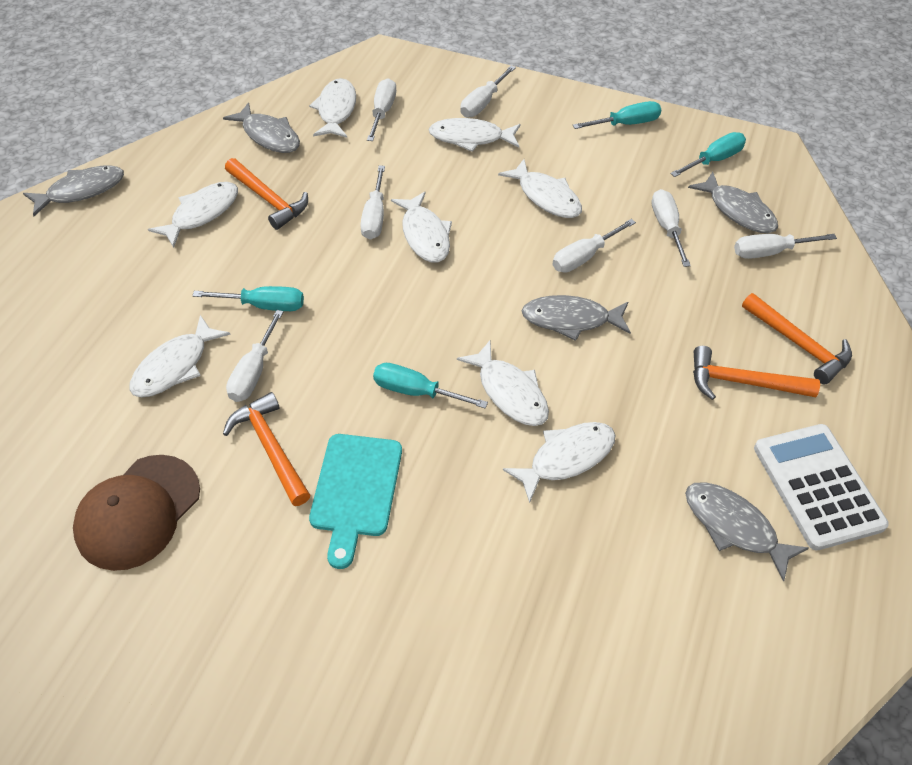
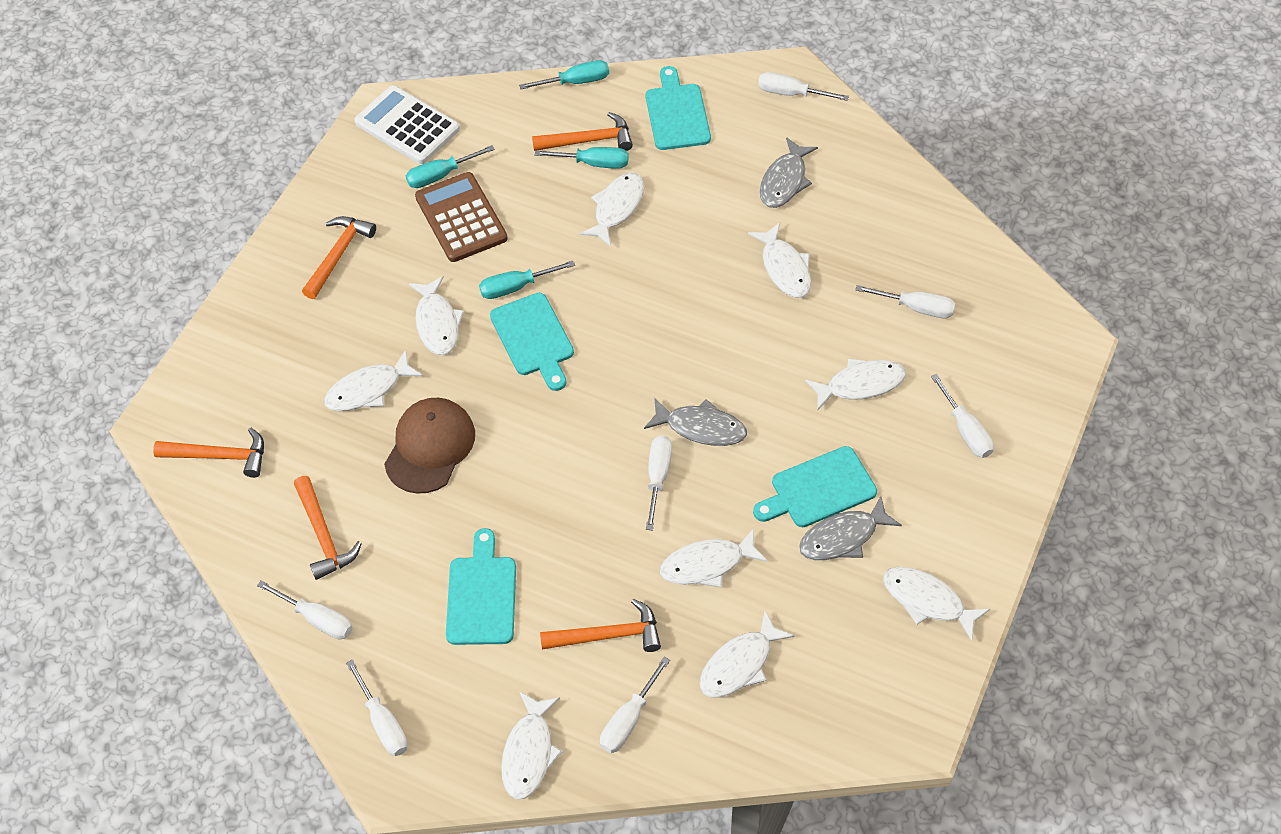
brown calculator: none = 0 -> [415,172,508,262] = 1
grey fish: [23,165,124,216] [223,102,300,153] [522,295,631,341] [685,482,809,582] [688,172,778,233] = 5 -> [644,397,747,446] [760,137,818,208] [799,496,902,560] = 3
orange hammer: [223,392,310,506] [225,158,308,230] [693,346,820,400] [742,293,852,384] = 4 -> [153,427,264,478] [294,476,362,580] [302,216,376,299] [532,112,633,151] [540,599,661,652] = 5
turquoise cutting board: [309,434,402,569] = 1 -> [446,528,516,645] [490,293,574,391] [646,66,711,150] [753,446,877,527] = 4
white fish: [129,315,231,397] [148,182,238,248] [309,78,356,138] [391,192,452,263] [429,118,520,152] [457,341,549,426] [498,159,582,218] [503,422,615,503] = 8 -> [324,350,423,411] [409,276,464,355] [501,692,563,800] [579,173,644,247] [660,528,767,587] [700,611,794,697] [748,223,811,298] [805,358,906,411] [883,567,990,641] = 9

